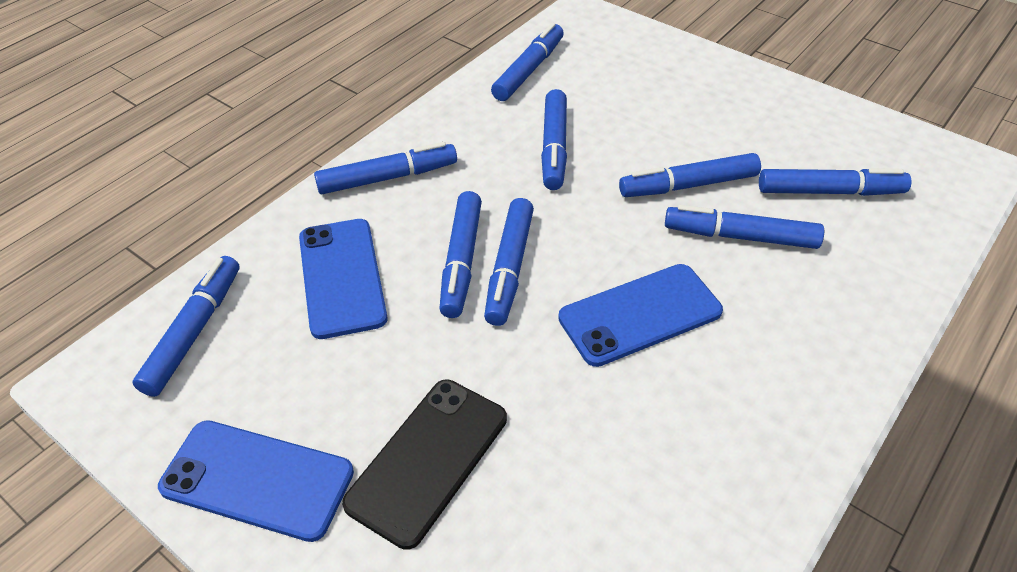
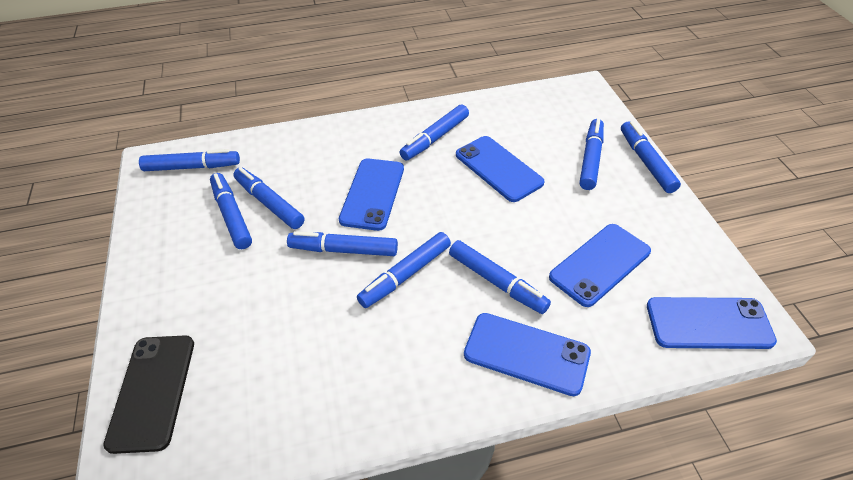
blue phone: [158,420,354,542] [299,219,388,339] [558,264,723,367] = 3 -> [339,158,404,231] [456,136,544,202] [464,313,591,396] [549,224,651,307] [647,297,777,349] = 5

